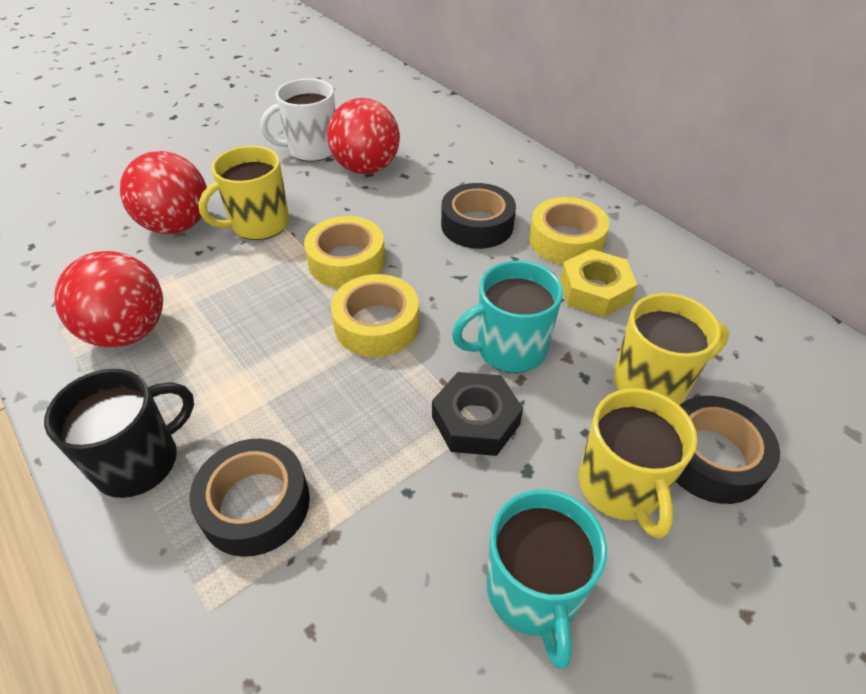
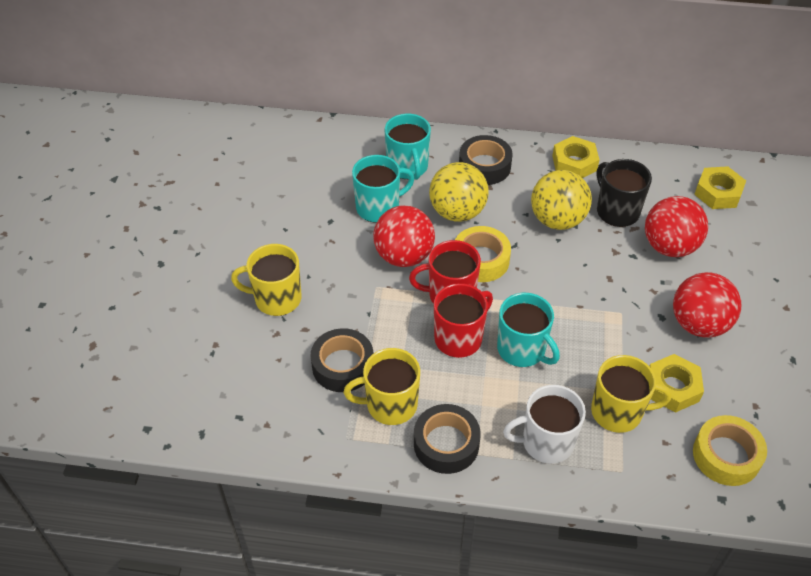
black nut: [432,372,523,456] = 1 -> none = 0
red mug: none = 0 -> [409,240,481,304] [434,283,493,358] = 2
turquoise mug: [452,261,563,373] [487,489,607,669] = 2 -> [352,155,415,223] [384,113,431,180] [497,293,560,367] = 3
yellow ball: none = 0 -> [429,162,488,222] [531,170,592,230] = 2
yellow nut: [560,249,637,317] = 1 -> [552,136,600,178] [649,354,704,413] [694,166,746,209] = 3
yellow tape: [304,216,385,288] [331,274,419,357] [529,197,610,264] = 3 -> [455,226,511,282] [693,415,767,486] = 2

